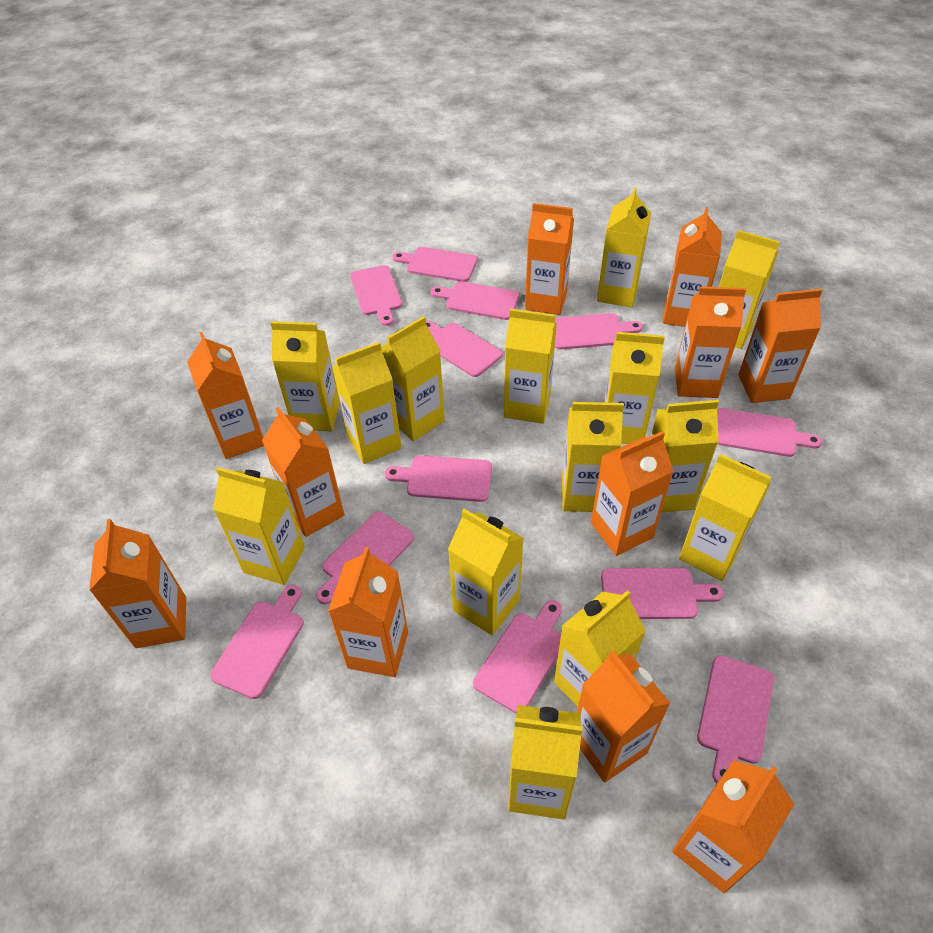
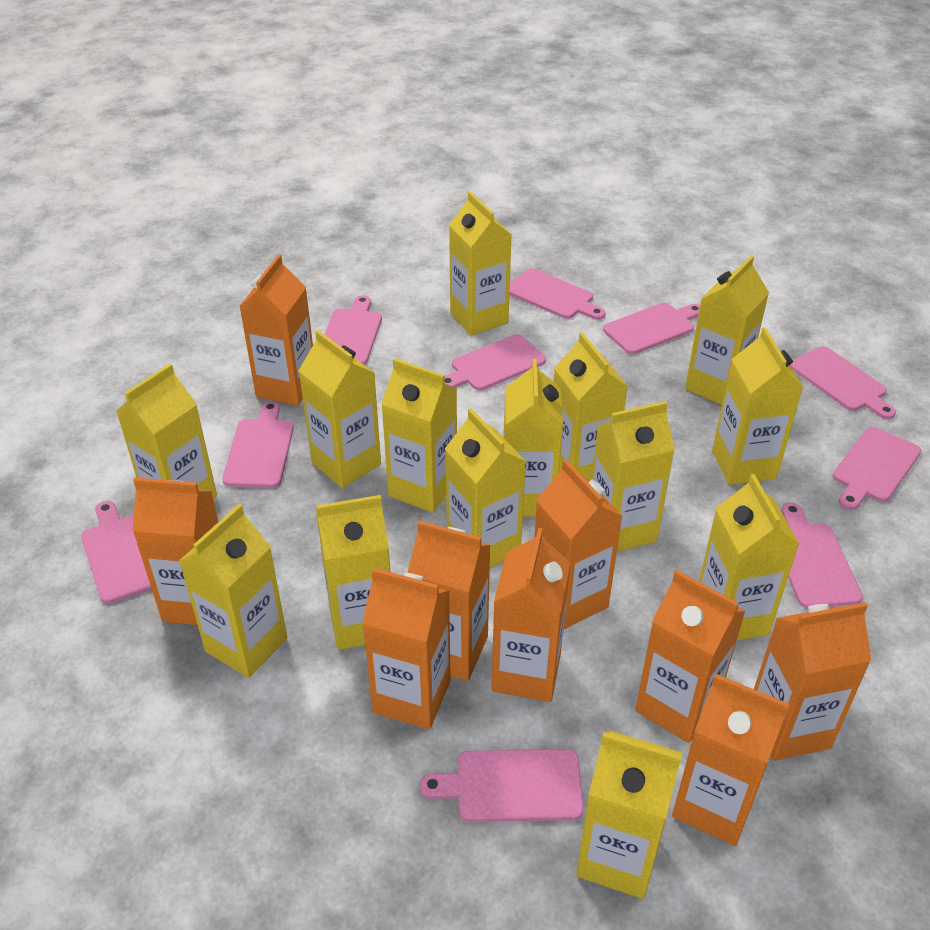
orange carton: [89,519,186,648] [187,332,264,459] [262,407,345,537] [328,547,408,677] [525,203,574,315] [577,651,671,783] [591,431,674,556] [663,207,722,327] [672,760,794,893] [675,286,746,398] [738,289,822,403] = 11 -> [132,477,218,625] [239,255,313,406] [362,568,451,730] [407,521,491,681] [492,528,570,702] [534,459,622,629] [635,570,746,743] [672,674,789,846] [754,602,871,761] = 9
pink cutting board: [210,585,304,699] [316,512,414,604] [350,265,402,326] [385,455,492,502] [392,247,478,282] [426,321,503,377] [431,281,520,320] [473,600,562,713] [555,313,643,350] [601,568,724,619] [697,655,774,783] [717,408,822,457] = 12 -> [81,501,152,604] [222,401,294,488] [324,295,382,365] [420,749,584,822] [444,334,546,390] [509,268,606,320] [603,303,700,354] [781,502,863,608] [790,346,896,419] [833,427,921,510] = 10

